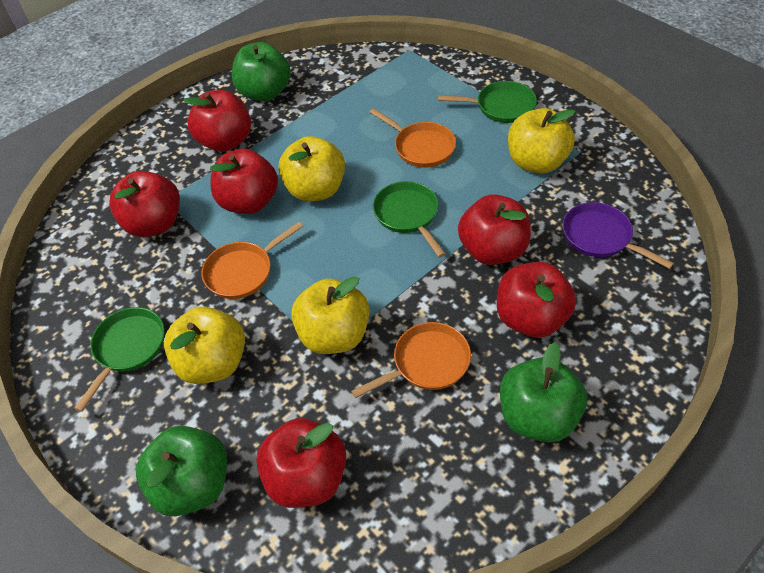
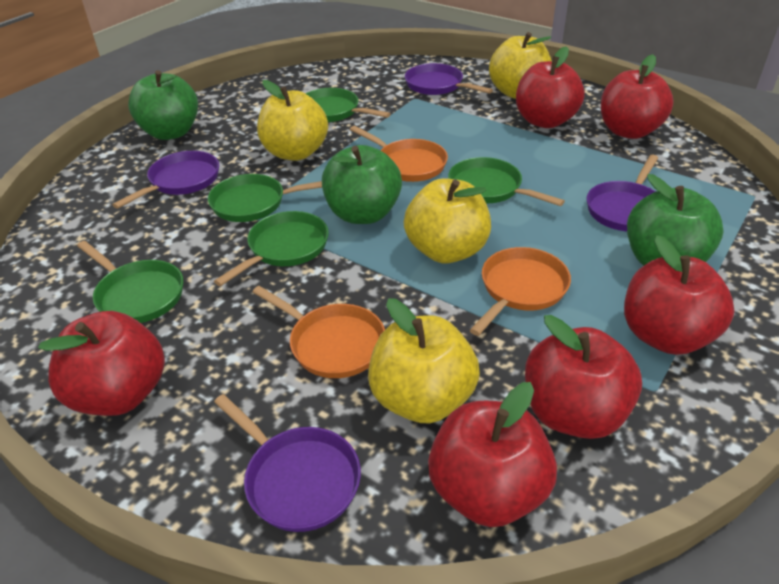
green pan: [74,307,165,412] [373,181,446,257] [438,81,537,123] = 3 -> [77,241,183,323] [208,174,322,222] [214,211,329,286] [305,88,391,122] [448,157,565,206] = 5
purple pan: [563,202,674,269] = 1 -> [112,151,219,209] [214,394,361,532] [405,63,493,95] [586,155,658,231] = 4

